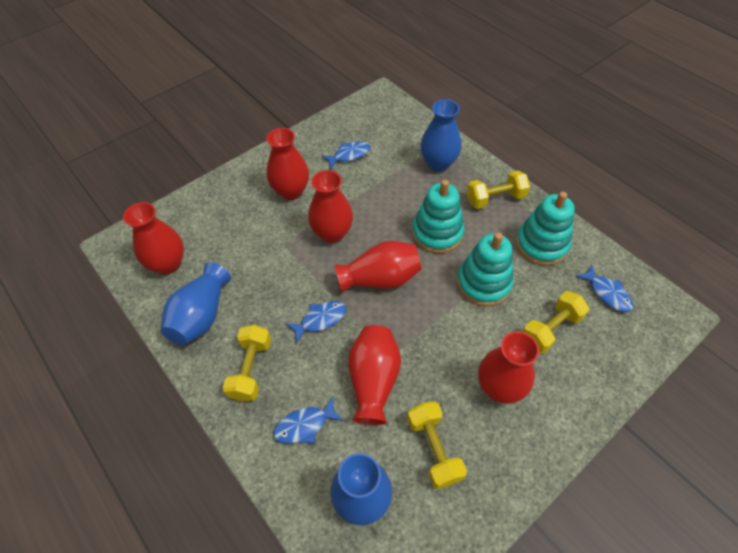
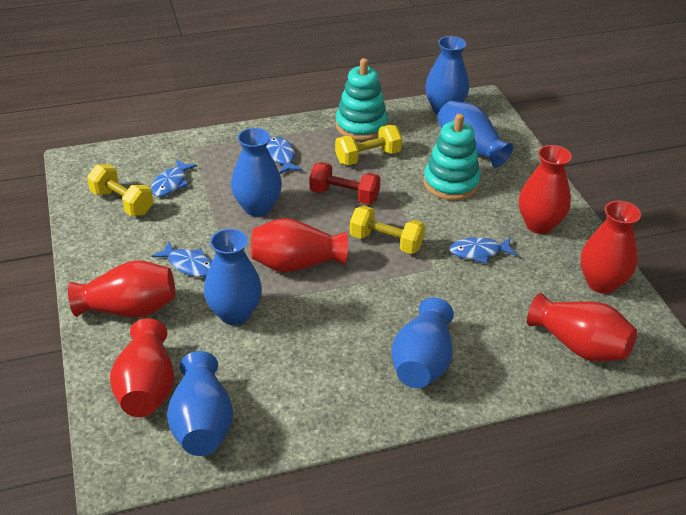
blue vase: [161,262,231,345] [330,453,392,525] [420,99,462,172] = 3 -> [167,351,233,456] [204,229,262,325] [231,128,282,217] [391,297,454,388] [425,36,469,114] [437,101,513,168] = 6
red dumbbell: none = 0 -> [309,162,381,204] = 1
turquoise stacking toy: [412,180,464,253] [457,232,514,306] [516,191,575,266] = 3 -> [335,58,388,141] [424,114,481,200] = 2
yellow dumbbell: [223,325,271,402] [407,401,467,489] [467,171,530,209] [522,291,589,354] = 4 -> [87,164,153,216] [335,125,402,165] [350,205,425,254] = 3

